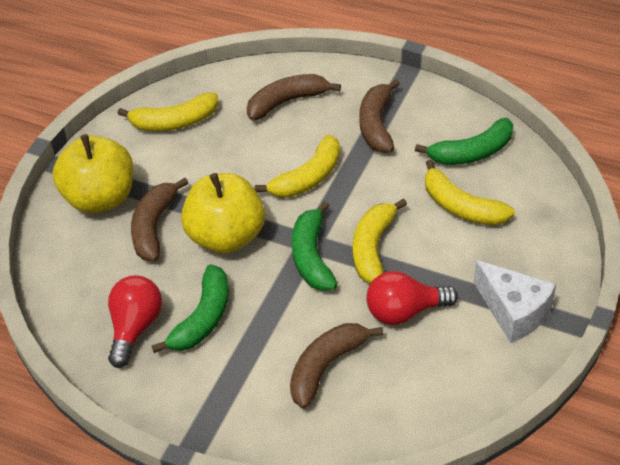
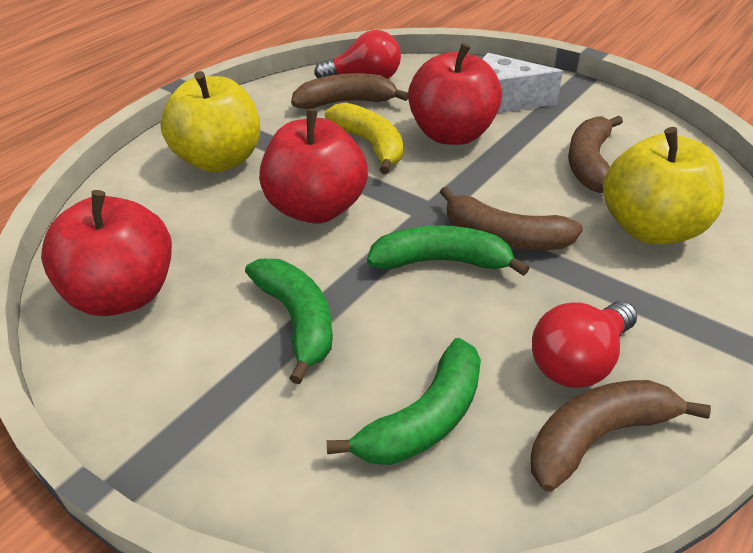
red apple: none = 0 -> [41,190,172,316] [259,109,368,224] [408,43,502,145] = 3
yellow banana: [117,93,218,131] [254,135,340,198] [353,198,407,284] [425,159,515,225] = 4 -> [325,102,403,174] = 1

